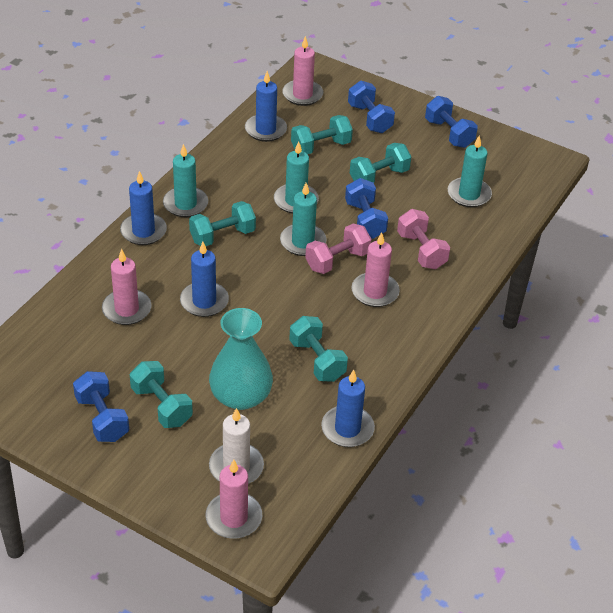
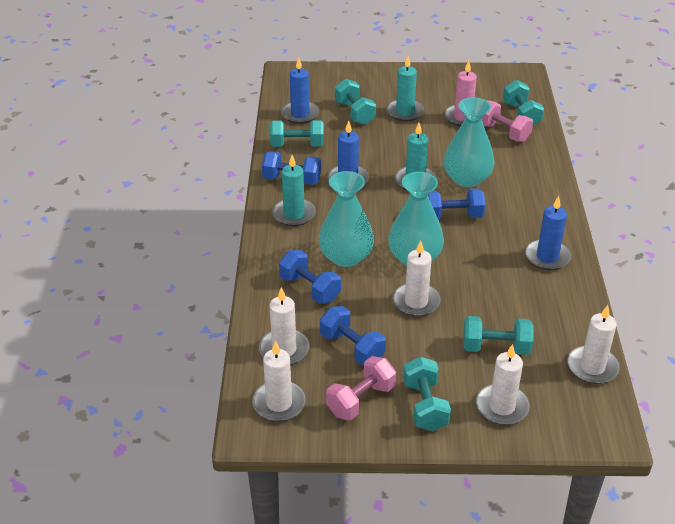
blue candle: [120,171,167,245] [180,242,229,317] [245,71,287,142] [321,369,375,447] = 4 -> [281,57,319,124] [327,121,369,185] [525,196,571,270] = 3
pink candle: [102,249,152,325] [206,460,262,539] [282,36,323,106] [351,232,400,307] = 4 -> [444,61,477,127] = 1
turquoise candle: [163,144,208,217] [274,141,319,214] [280,183,326,256] [448,135,492,207] = 4 -> [272,155,316,226] [386,56,424,122] [395,123,436,190] = 3
turquoise vase: [209,308,273,410] = 1 -> [319,171,374,267] [388,172,444,266] [444,97,495,187] = 3
white candle: [209,408,264,484] = 1 -> [252,341,306,421] [259,287,309,365] [393,240,441,317] [476,344,530,425] [567,305,620,384] = 5

